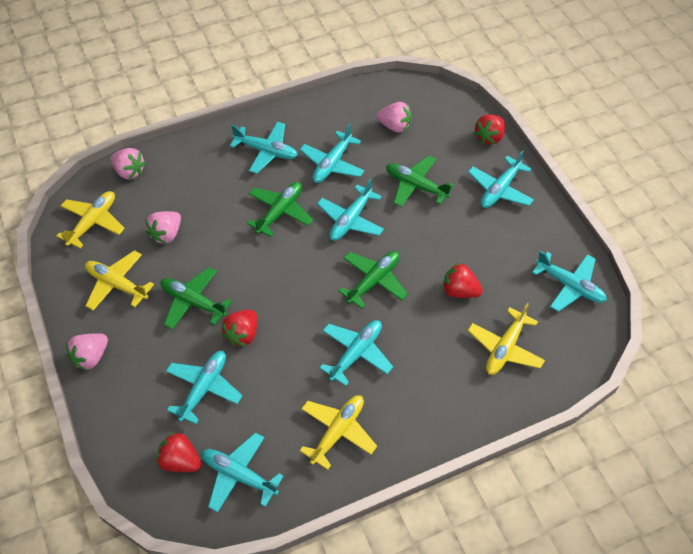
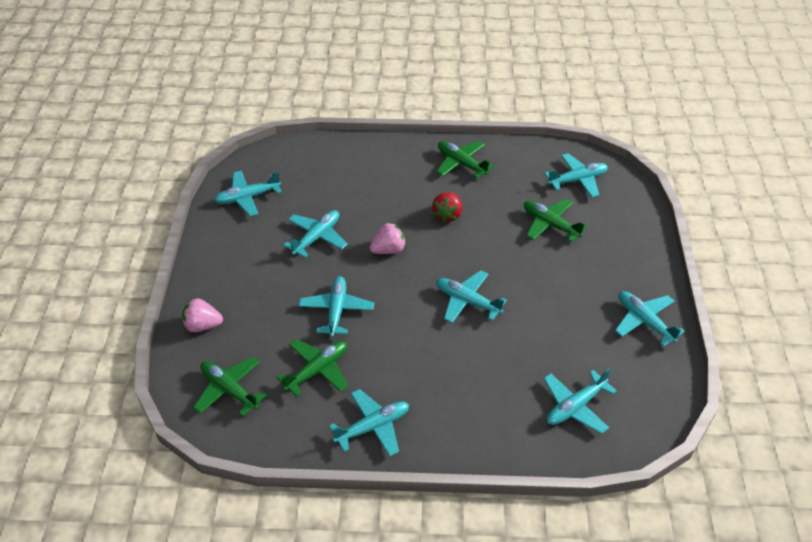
pink strawberry: [66,333,108,371] [110,148,146,179] [145,211,181,244] [376,102,411,133] = 4 -> [182,298,223,332] [370,222,406,254] = 2
red strawberry: [156,431,201,472] [222,310,257,346] [443,263,483,298] [474,115,505,145] = 4 -> [432,192,462,223] = 1
yellow plane: [57,191,125,248] [85,250,154,311] [299,395,377,470] [468,303,545,375] = 4 -> none = 0

